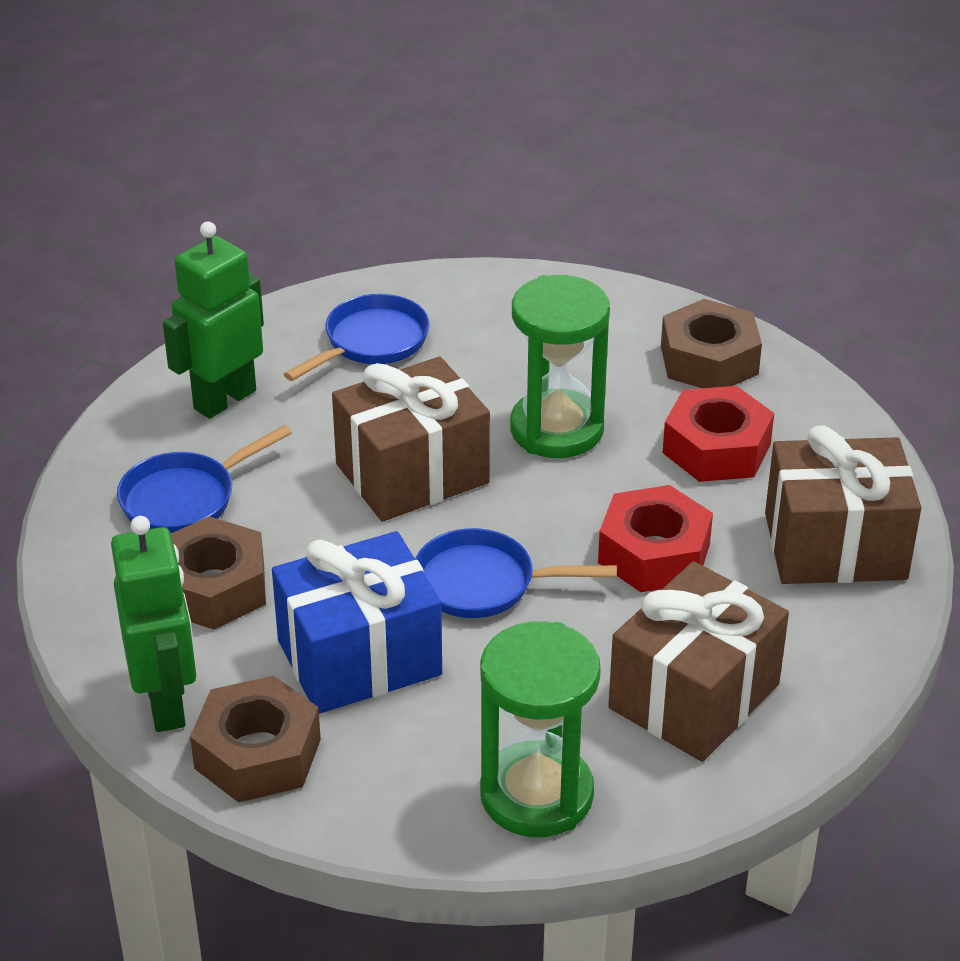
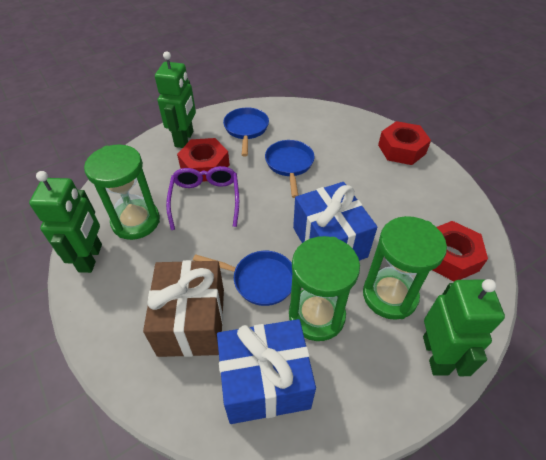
blue gift: [272,531,442,714] = 1 -> [217,319,316,424] [293,182,377,261] = 2
brown gift: [332,357,490,522] [608,561,789,762] [765,425,921,584] = 3 -> [143,260,224,357] = 1
brown nut: [171,516,266,630] [190,676,321,803] [661,299,762,388] = 3 -> none = 0
green hourglass: [480,621,601,837] [510,275,610,458] = 2 -> [84,144,160,240] [289,236,360,341] [363,216,447,320] = 3
green robot: [111,516,196,732] [163,221,264,419] = 2 -> [29,171,102,273] [155,51,196,148] [423,279,505,376] = 3
purple glasses: none = 0 -> [166,166,239,230] = 1
red nut: [598,485,713,592] [663,386,774,482] = 2 -> [177,138,230,182] [378,121,431,165] [432,221,488,281] = 3

